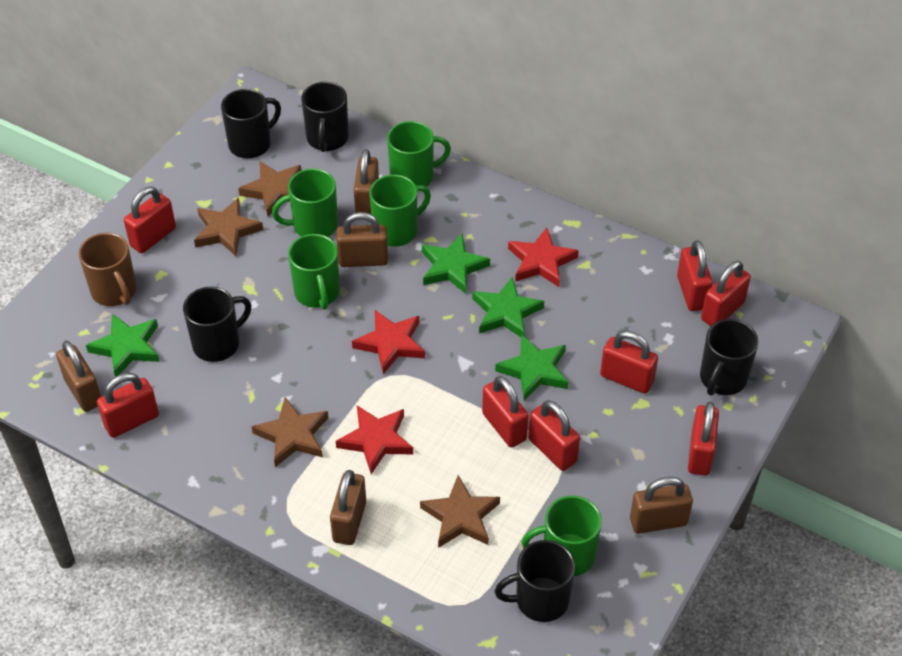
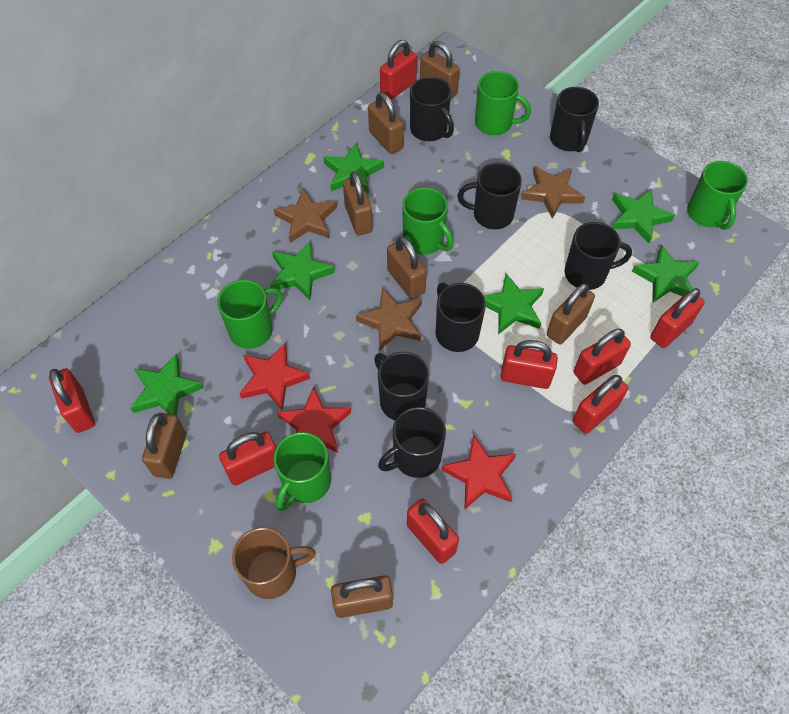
black mug: [183,287,251,362] [221,89,281,158] [301,82,349,152] [495,540,575,622] [700,319,758,396] = 5 -> [374,352,429,420] [378,407,446,478] [410,77,454,141] [436,283,486,352] [457,163,522,229] [550,87,599,152] [564,222,632,290] = 7
brown padlock: [56,341,101,412] [330,470,366,545] [336,212,388,267] [354,149,379,214] [630,477,693,534] = 5 -> [142,413,186,479] [331,575,393,618] [343,171,373,236] [368,92,404,154] [387,236,427,299] [420,41,460,99] [547,283,595,345] = 7
brown star: [194,198,263,256] [238,161,301,217] [251,397,328,467] [420,475,500,548] = 4 -> [274,189,337,243] [356,288,422,351] [521,166,585,219] = 3
green star: [86,313,160,377] [422,233,490,294] [472,277,544,337] [495,334,568,401] = 4 -> [130,354,203,416] [270,241,335,300] [323,143,384,194] [484,274,544,334] [612,188,675,243] [632,245,699,303] = 6

